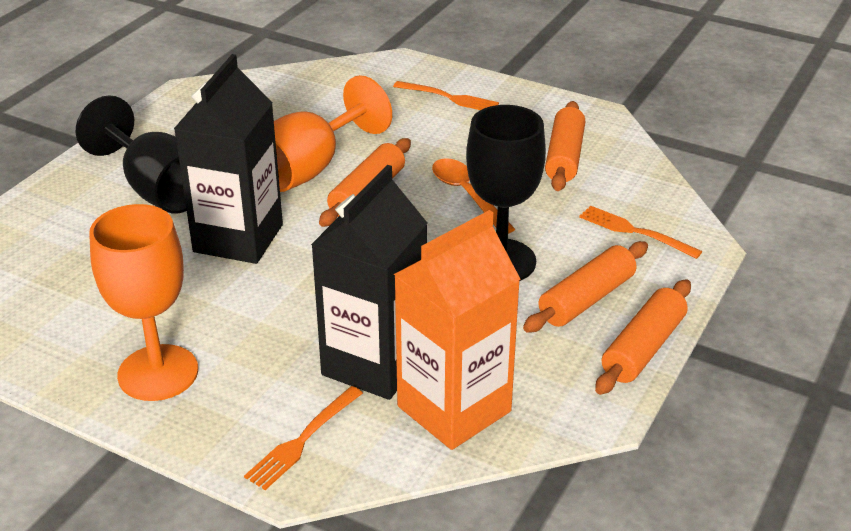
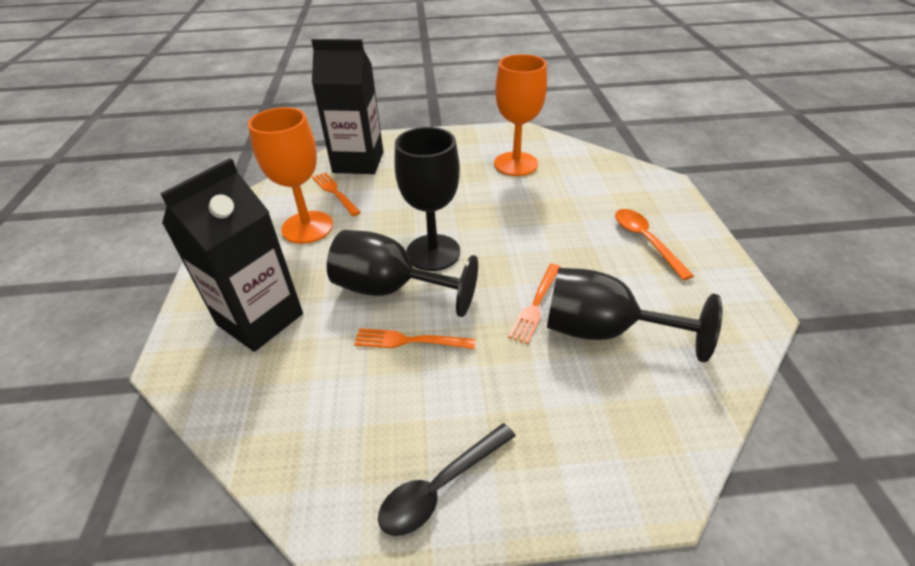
black goblet: [76,96,187,214] [466,105,546,281] = 2 -> [327,230,478,317] [394,127,460,271] [547,268,722,362] = 3
black spoon: none = 0 -> [378,423,516,536] = 1
orange carton: [394,210,520,450] = 1 -> none = 0
orange rolling pin: [319,138,411,227] [523,241,648,333] [545,101,585,191] [595,279,691,395] = 4 -> none = 0

